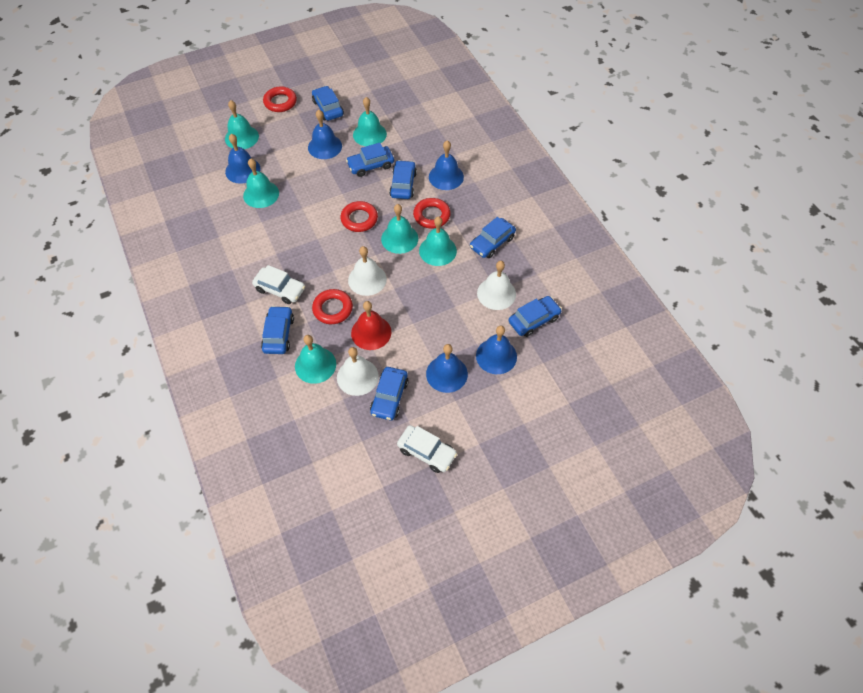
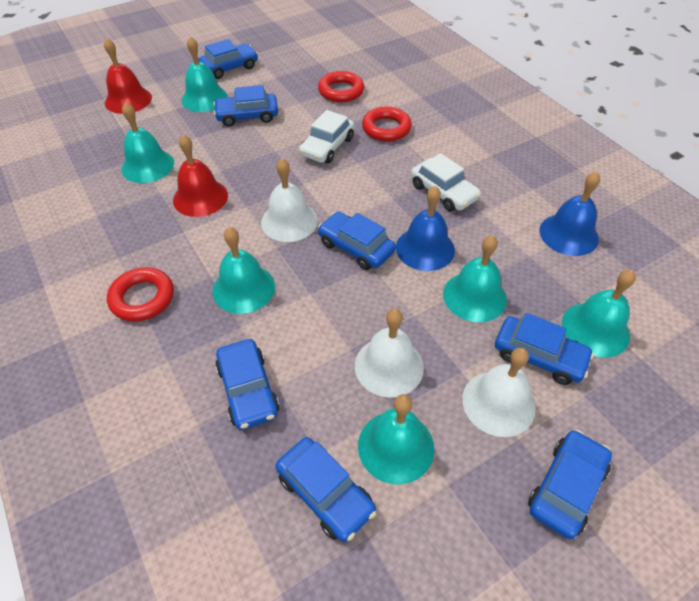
blue bell: [225,134,260,184] [308,110,342,159] [426,344,468,393] [429,141,464,190] [476,325,517,374] = 5 -> [396,186,455,271] [539,171,600,256] = 2
red bell: [351,301,391,350] = 1 -> [104,38,152,114] [173,134,228,217] = 2
red ring: [263,86,297,112] [312,289,353,324] [340,201,378,232] [413,198,451,229] = 4 -> [107,267,174,322] [318,71,364,102] [362,106,412,142] = 3

